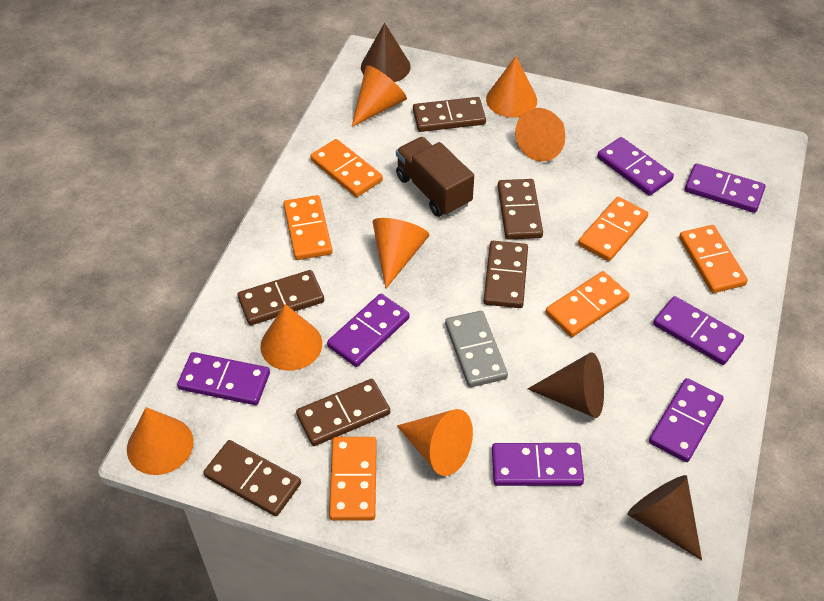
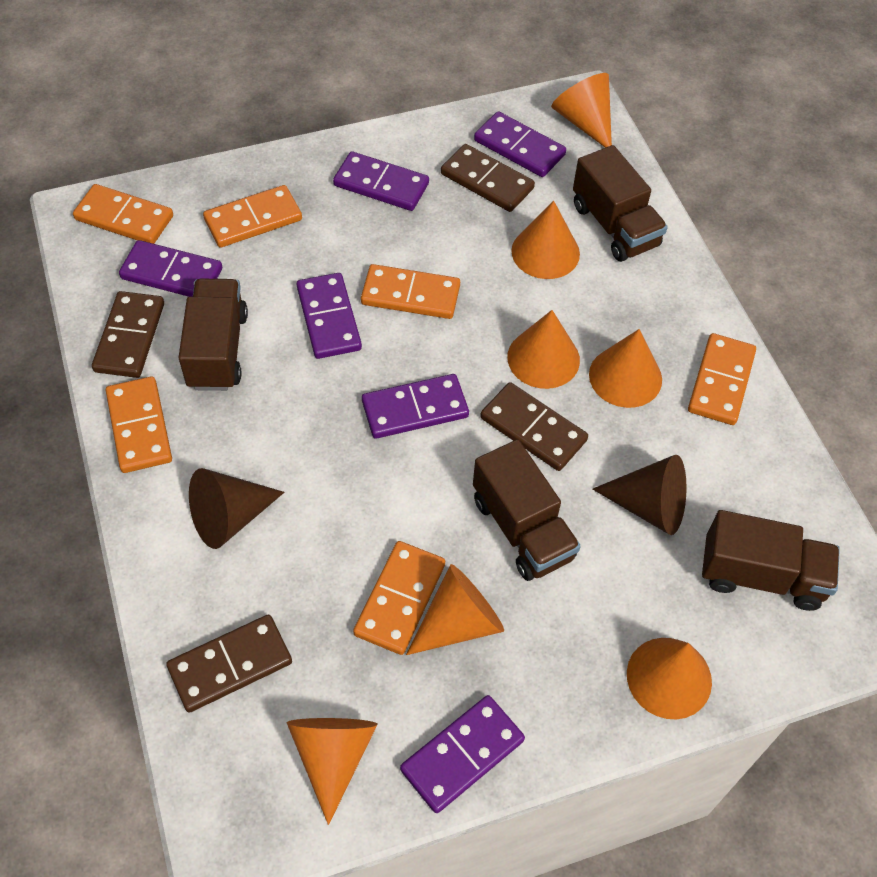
brown cone: [361,23,411,82] [528,352,604,418] [627,475,702,560] = 3 -> [189,468,284,549] [593,455,687,535] = 2
brown domino: [204,440,301,516] [238,270,324,325] [296,379,390,446] [413,97,486,132] [483,241,528,308] [498,179,543,240] = 6 -> [92,291,164,378] [166,615,292,713] [441,144,535,212] [480,382,588,471] = 4
brown truck: [396,137,474,217] = 1 -> [178,279,248,391] [473,439,581,581] [573,145,668,262] [702,510,840,611] = 4
grey domino: [445,311,508,387] = 1 -> none = 0
purple domino: [177,352,270,405] [327,294,409,367] [492,443,584,486] [597,137,674,196] [649,378,724,462] [653,296,744,365] [685,163,765,213] = 7 -> [119,240,222,297] [297,273,362,359] [333,151,429,211] [362,374,469,439] [400,695,525,813] [474,111,566,177] = 6

